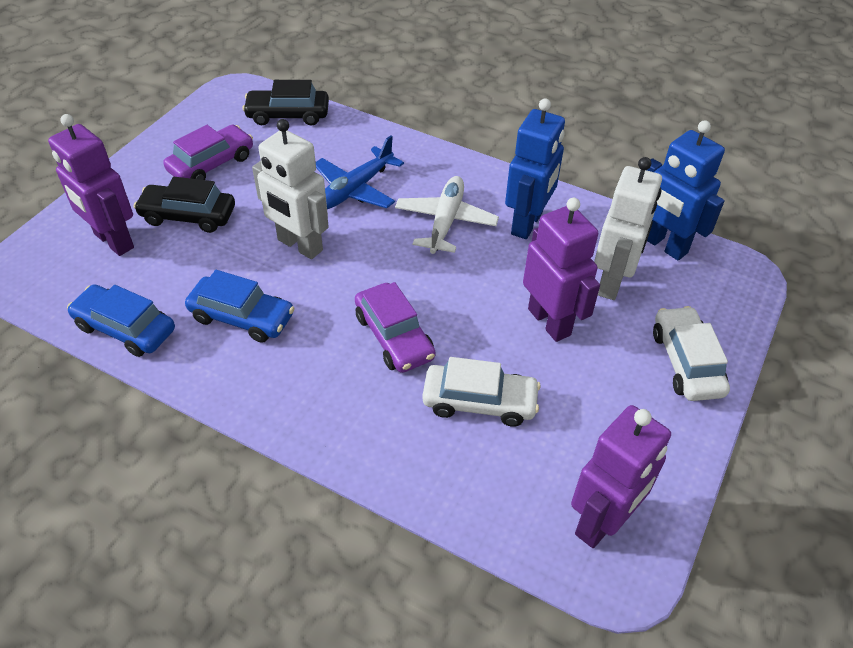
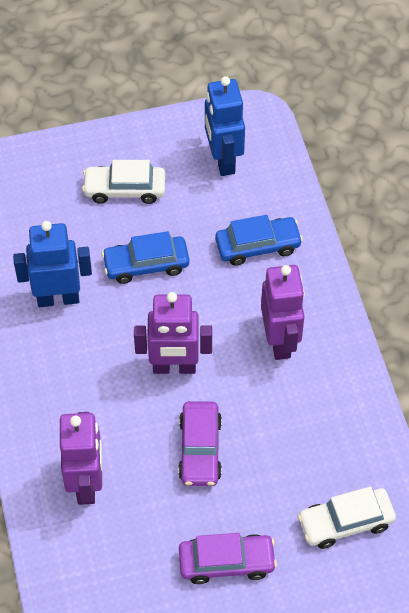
black car: [134,177,235,233] [242,80,329,126] = 2 -> none = 0
blue plane: [316,135,404,209] = 1 -> none = 0
white plane: [395,176,499,254] = 1 -> none = 0
white robot: [252,119,329,259] [594,157,662,300] = 2 -> none = 0

